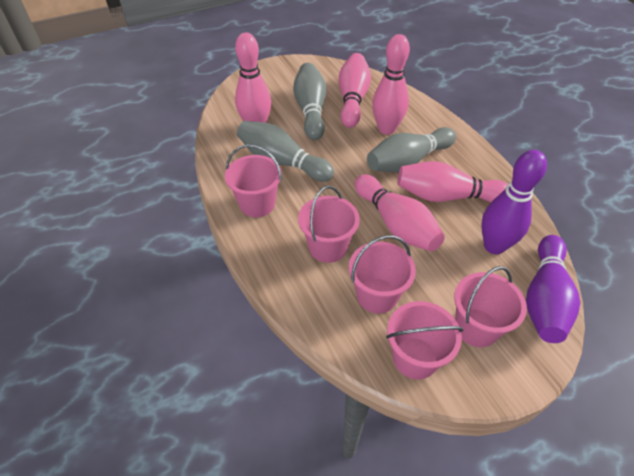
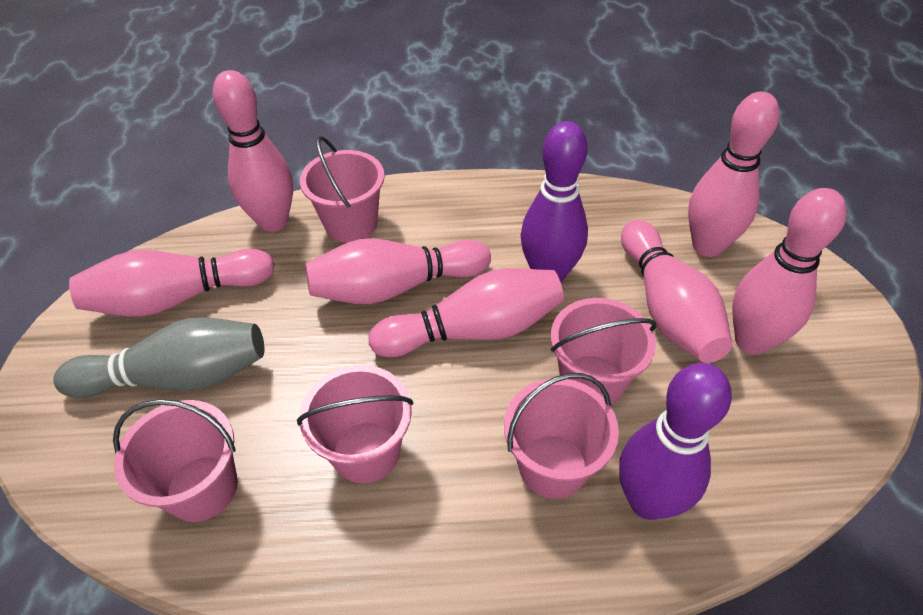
grey bowling pin: [237,121,334,182] [293,63,326,140] [367,127,456,172] = 3 -> [53,317,264,398] = 1
pink bowling pin: [235,33,271,123] [339,53,371,128] [355,174,445,251] [372,34,410,135] [397,161,509,202] = 5 -> [69,249,275,317] [213,70,293,232] [305,238,491,304] [369,268,564,357] [621,220,732,363] [688,92,780,257] [732,188,847,355] = 7

